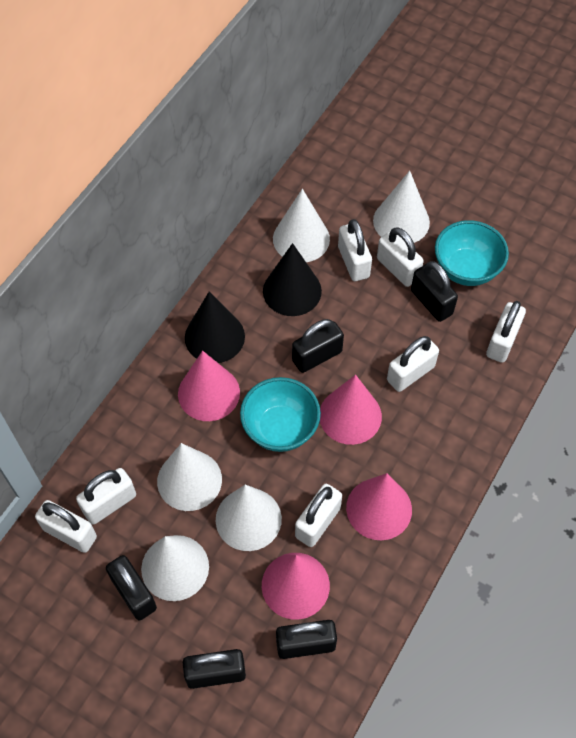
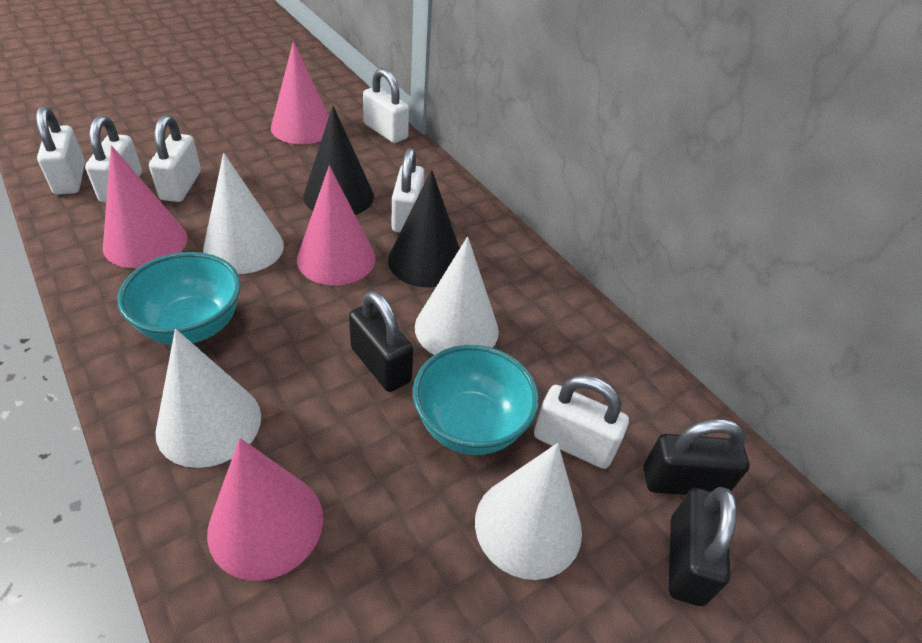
black padlock: [106,555,157,620] [183,649,246,689] [276,620,337,659] [292,319,344,373] [411,261,458,322] = 5 -> [349,291,413,392] [643,419,750,495] [669,487,737,606] = 3
white cone: [141,535,209,601] [157,443,222,511] [216,485,282,551] [273,189,330,262] [373,171,430,243] = 5 -> [155,329,261,468] [203,153,284,274] [415,237,499,355] [475,443,582,580] = 4
white padlock: [35,500,97,553] [76,468,136,525] [295,484,342,547] [338,219,372,281] [377,227,424,287] [387,336,439,392] [486,301,526,363] = 7 -> [36,106,85,195] [85,115,142,203] [149,115,201,202] [363,68,409,143] [392,148,424,233] [534,375,629,469] = 6

